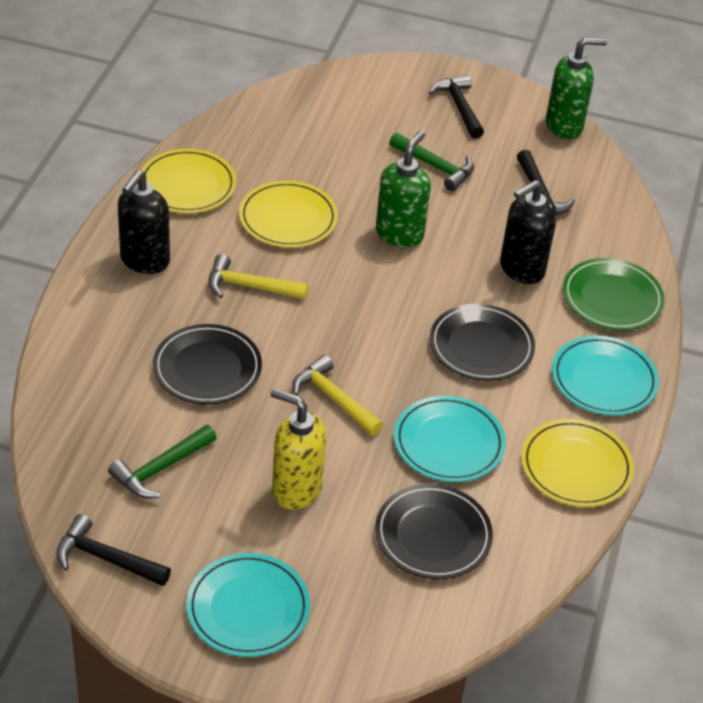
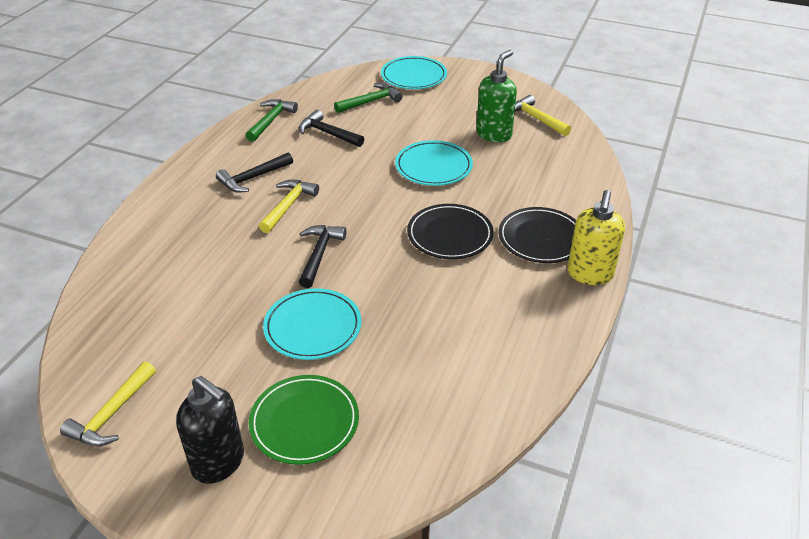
black plate: [153,324,262,404] [375,484,493,579] [430,304,535,381] = 3 -> [407,204,494,259] [498,207,576,263] = 2
black soap dispenser: [118,170,170,274] [500,180,556,284] = 2 -> [176,376,244,484] = 1
green soap dispenser: [376,131,431,247] [546,37,607,139] = 2 -> [476,50,517,142] = 1
yellow hammer: [208,254,308,299] [292,355,383,436] = 2 -> [60,361,156,446] [259,180,319,233] [515,95,571,136] = 3
yellow plate: [141,149,236,213] [239,181,338,248] [521,419,634,507] = 3 -> none = 0

